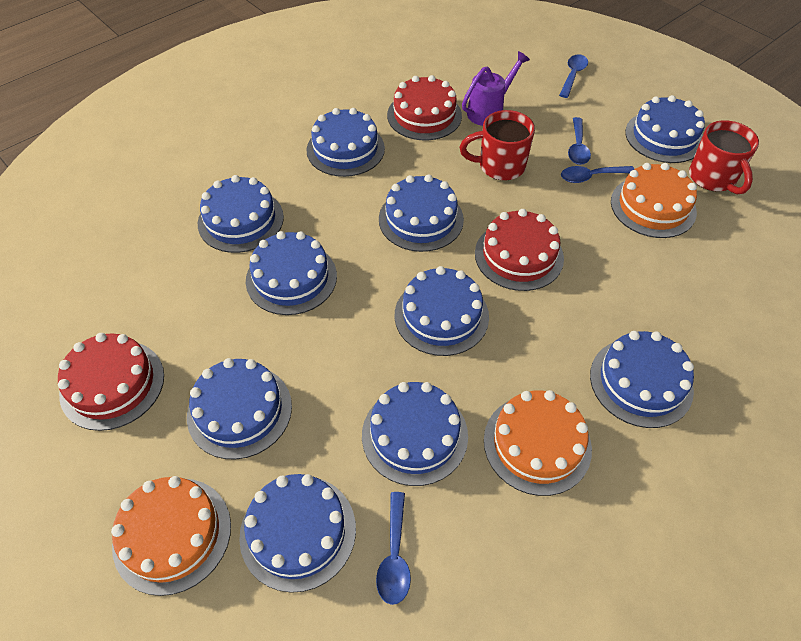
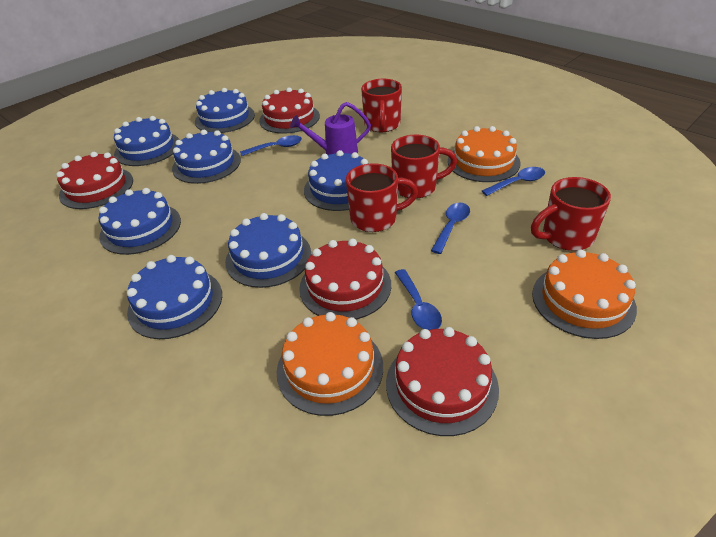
blue cake: [187,358,292,460] [198,175,284,253] [239,474,356,593] [246,231,337,315] [307,108,385,177] [362,382,468,486] [379,174,464,252] [395,266,489,356] [590,331,694,428] [625,95,705,163] = 10 -> [99,188,181,255] [114,116,179,166] [127,255,222,339] [172,130,241,184] [195,88,255,133] [225,213,311,288] [304,150,368,211] = 7
red cake: [58,333,164,431] [387,75,462,140] [475,209,564,291] = 3 -> [56,152,133,209] [259,87,320,134] [299,239,391,319] [386,327,499,436] = 4
red mug: [460,110,535,181] [689,120,759,195] = 2 -> [346,163,418,232] [361,79,402,132] [391,135,457,199] [531,177,611,251] = 4

